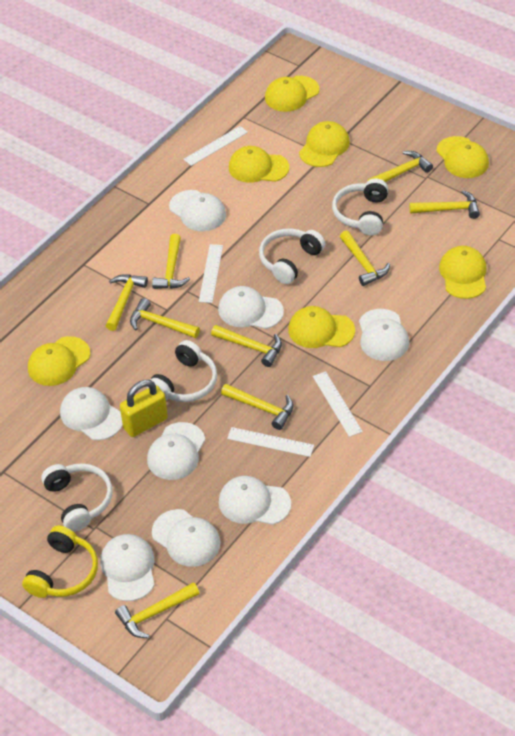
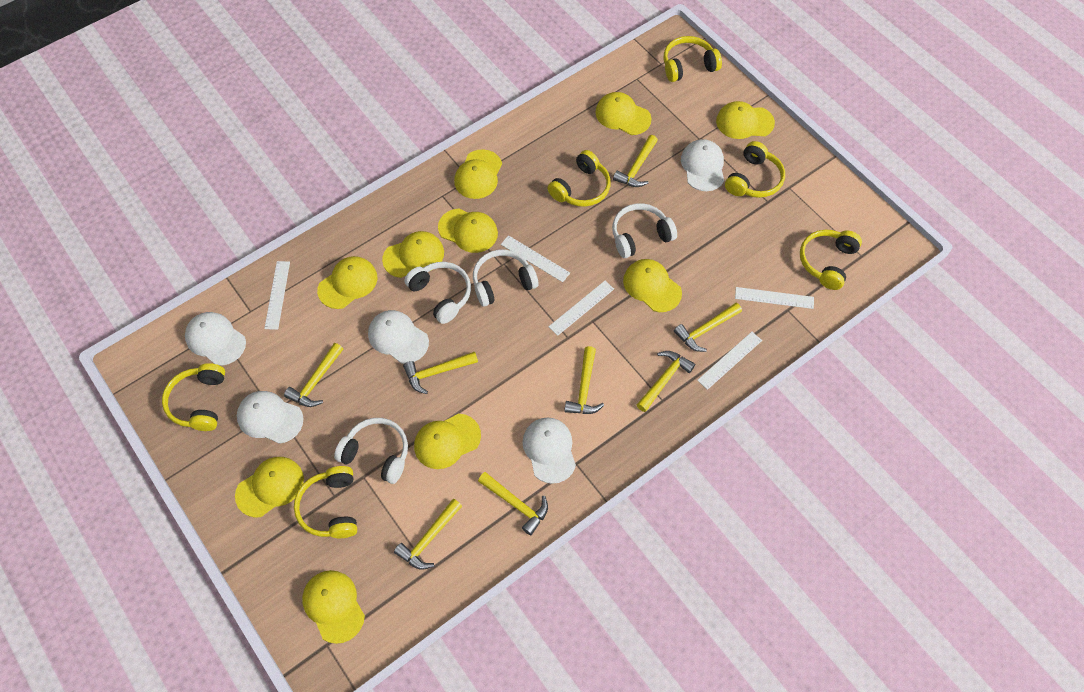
white cap: [60,387,123,440] [100,534,155,601] [147,422,205,480] [152,509,220,567] [169,190,226,231] [218,286,284,329] [219,476,291,525] [359,309,409,361] = 8 -> [185,312,246,366] [237,391,303,444] [368,310,429,364] [523,418,576,484] [681,139,724,191] = 5
white ruler: [183,126,248,166] [199,244,223,303] [227,427,314,457] [313,371,363,437] = 4 -> [264,261,290,330] [501,235,570,282] [548,281,614,336] [697,332,762,390] [735,287,814,309] = 5
yellow cap: [28,336,90,386] [229,146,289,183] [265,76,319,112] [288,306,355,348] [299,121,350,167] [436,136,489,178] [439,246,486,299] = 7 -> [235,457,304,517] [302,570,365,644] [317,256,377,309] [382,231,444,278] [414,414,481,469] [438,208,498,253] [454,149,502,199] [595,92,651,135] [623,259,682,312] [716,101,775,139] = 10
yellow hammer: [106,274,148,331] [115,582,200,638] [130,298,200,338] [152,234,190,289] [211,325,282,367] [221,384,294,430] [340,231,390,286] [368,151,433,182] [409,190,480,219] = 9 -> [284,343,343,407] [394,499,462,570] [403,351,478,394] [478,472,548,535] [564,346,604,414] [613,135,658,187] [637,351,695,412] [674,303,742,352] = 8
yellow headphones: [22,525,98,598] = 1 -> [162,363,225,431] [294,466,357,538] [548,150,611,207] [664,36,722,82] [725,141,785,198] [800,230,862,290] = 6
yellow padlock: [120,380,168,437] = 1 -> none = 0

